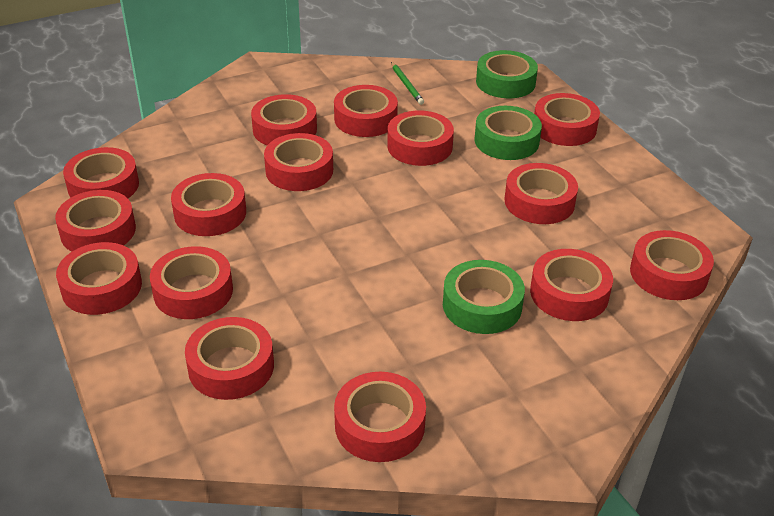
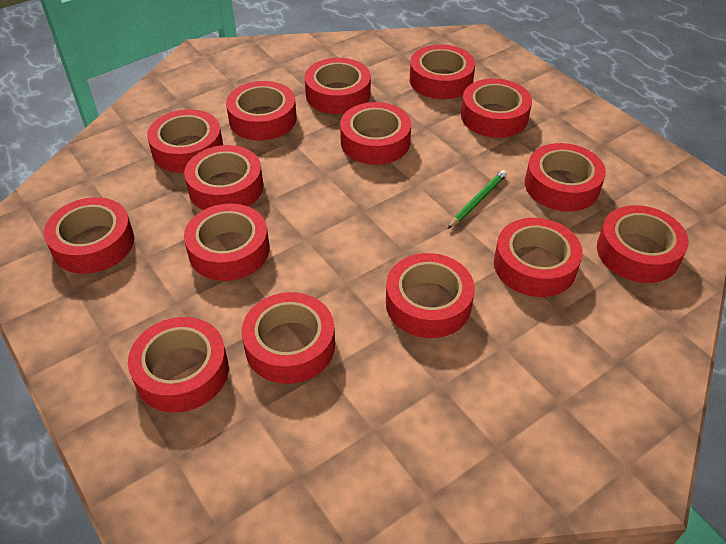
green tape: [443,260,525,334] [475,106,542,160] [476,50,538,98] = 3 -> none = 0

